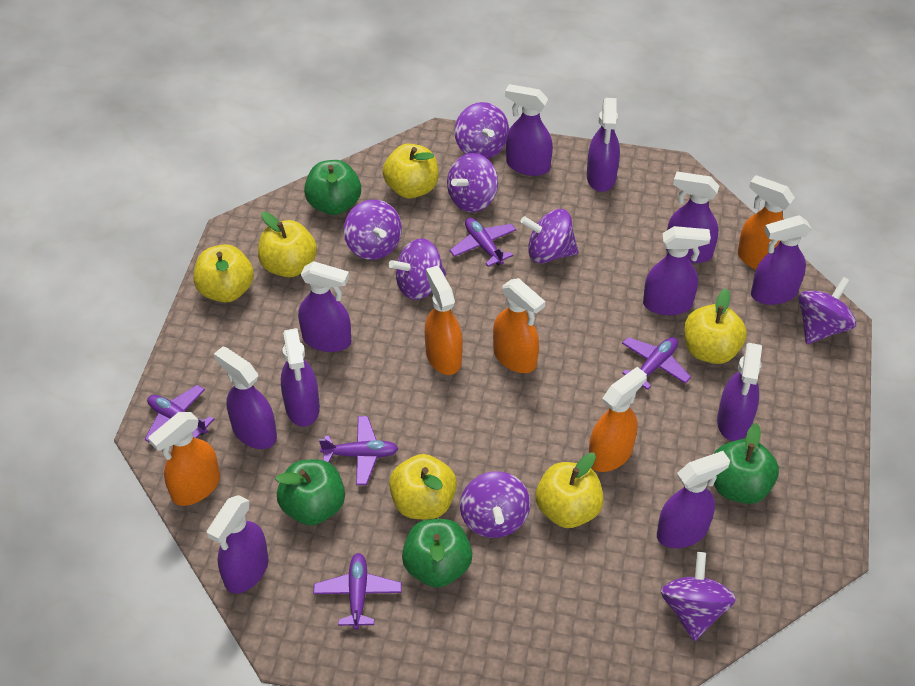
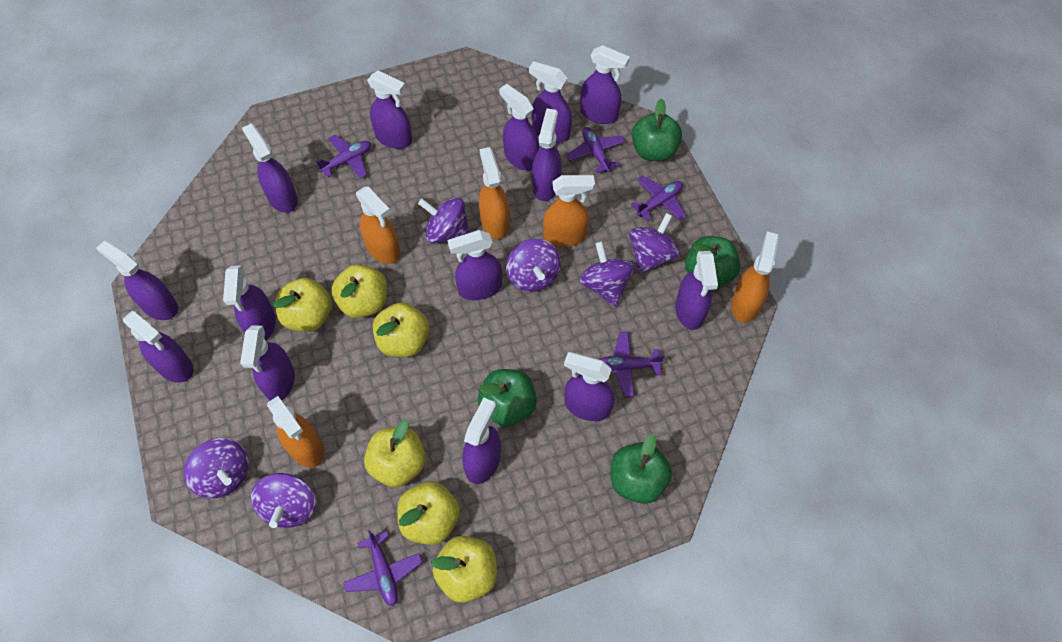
purple spinning top: [344,200,402,260] [389,238,446,300] [447,153,498,212] [455,102,509,159] [460,471,530,538] [520,209,579,264] [661,552,736,641] [799,277,856,344] = 8 -> [184,438,249,499] [251,473,316,528] [418,197,470,243] [506,239,561,292] [580,241,635,307] [629,213,680,274] = 6
purple spray bottle: [207,495,268,594] [214,346,277,449] [281,328,320,427] [298,261,351,352] [505,84,553,176] [587,98,620,192] [643,226,711,315] [657,451,730,548] [666,172,719,263] [717,343,762,441] [751,215,812,305] = 11 -> [96,241,178,320] [123,311,193,383] [223,265,276,341] [240,325,295,401] [242,124,298,213] [367,70,412,149] [448,230,502,300] [462,398,501,484] [499,84,539,171] [529,61,572,143] [532,108,562,201] [564,352,615,421] [580,45,630,124] [675,251,718,330] = 14

